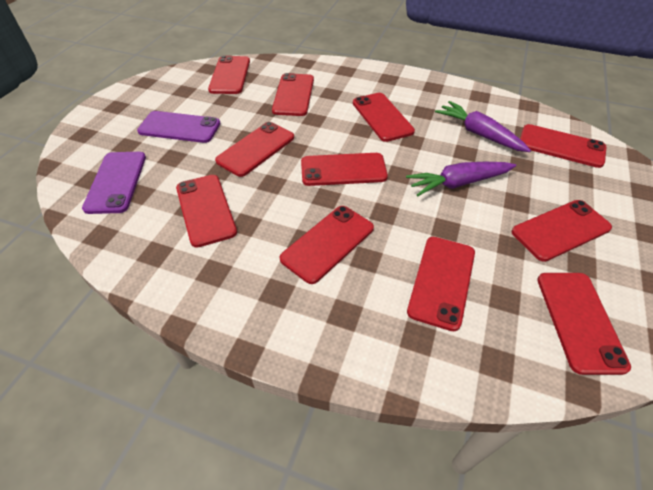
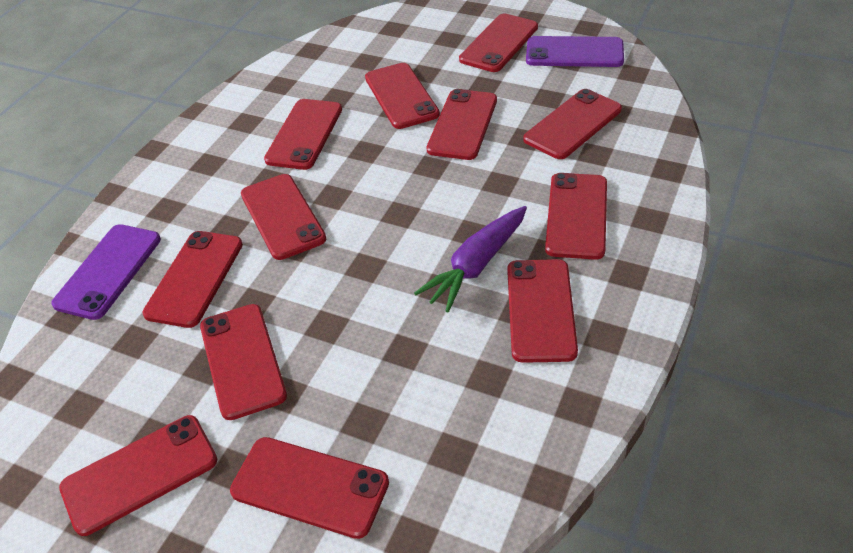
purple carrot: [406,162,516,196] [435,101,531,152] = 2 -> [414,206,527,312] = 1
red phone: [176,175,237,248] [208,55,250,94] [215,122,294,177] [272,73,314,116] [280,206,374,284] [301,153,388,186] [353,93,415,142] [407,237,475,331] [511,200,612,262] [520,124,606,168] [537,273,631,375] = 11 -> [59,415,218,536] [143,231,243,328] [200,304,287,420] [230,437,389,539] [241,174,326,260] [264,99,342,170] [365,63,440,129] [427,89,497,160] [459,13,538,72] [507,259,578,363] [523,89,622,159] [545,173,607,260] = 12

